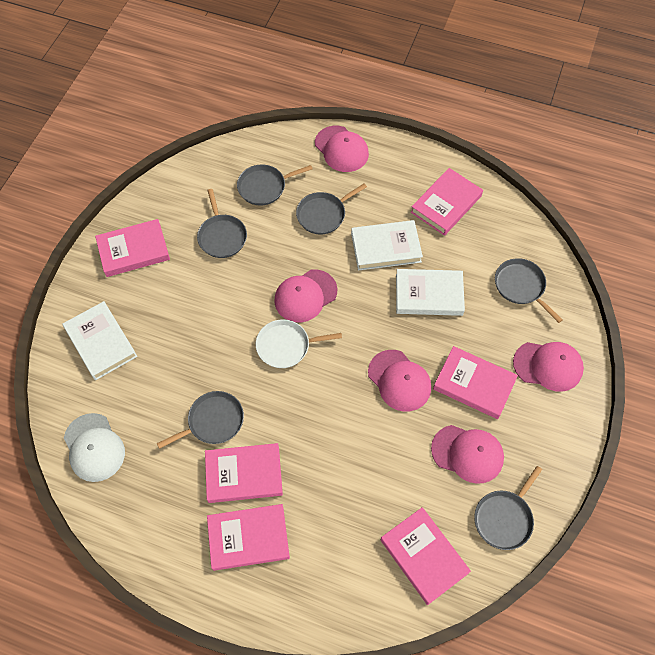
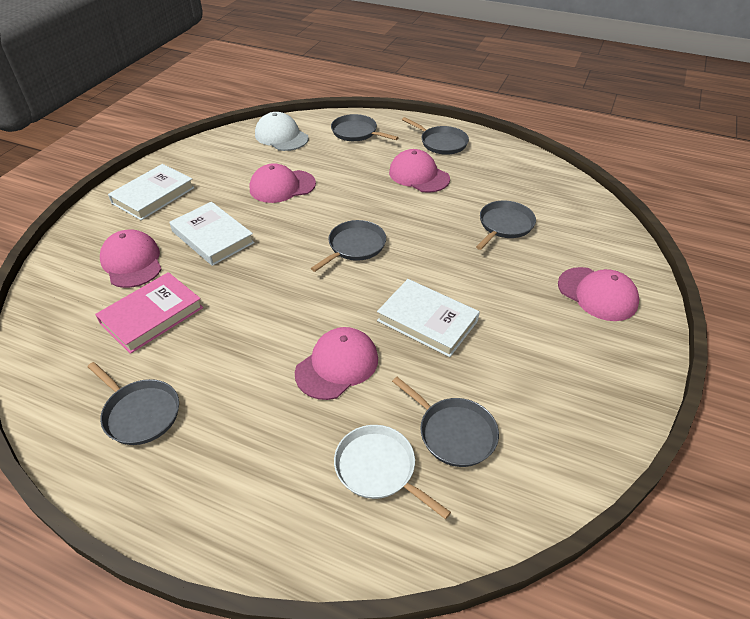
pink book: [95,219,170,277] [205,443,283,503] [207,504,290,571] [381,507,471,605] [411,168,483,236] [433,346,518,419] = 6 -> [95,272,203,354] = 1

